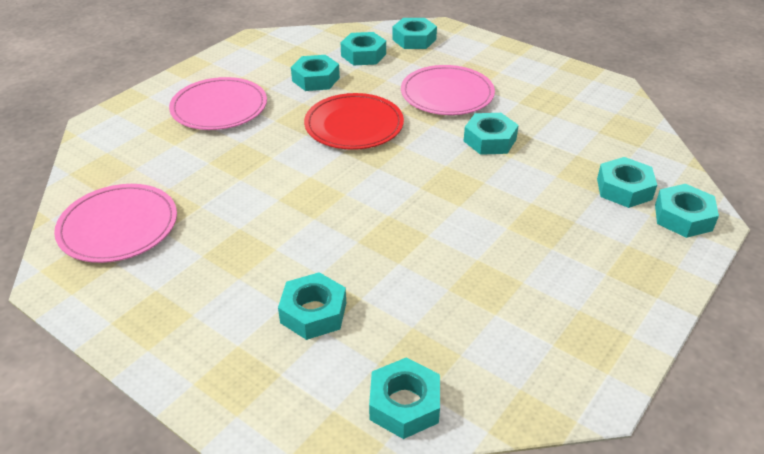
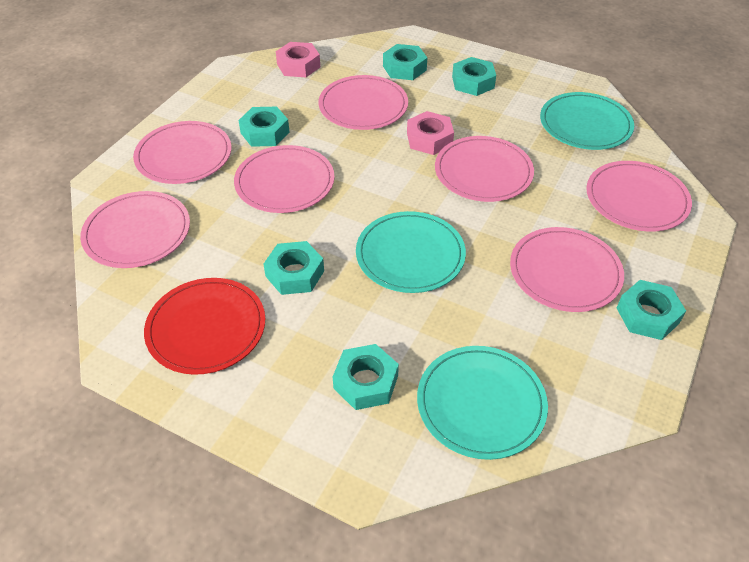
pink nut: none = 0 -> [276,42,320,77] [407,111,454,155] = 2
pink plate: [54,184,177,263] [169,77,267,130] [401,65,495,115] = 3 -> [80,191,190,268] [133,121,231,184] [234,145,334,213] [319,75,408,130] [435,136,534,202] [510,227,624,312] [586,161,692,232] = 7
turquoise nut: [278,272,346,340] [291,55,340,91] [341,32,386,65] [369,357,440,439] [392,18,437,49] [464,113,519,155] [597,157,657,208] [655,184,719,238] = 8 -> [238,107,289,147] [263,241,324,295] [333,344,399,410] [383,44,427,80] [452,57,496,96] [617,280,686,340] = 6
turquoise plate: none = 0 -> [356,211,466,293] [417,346,548,460] [540,92,634,150] = 3

